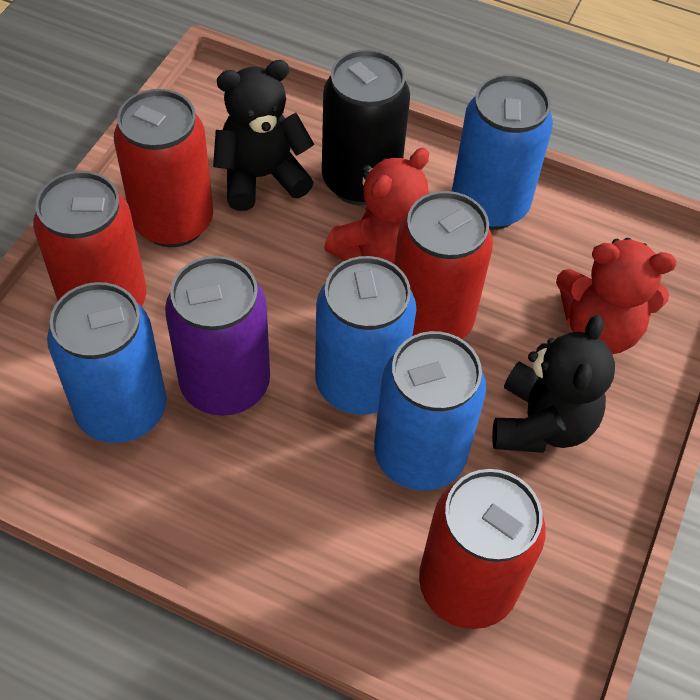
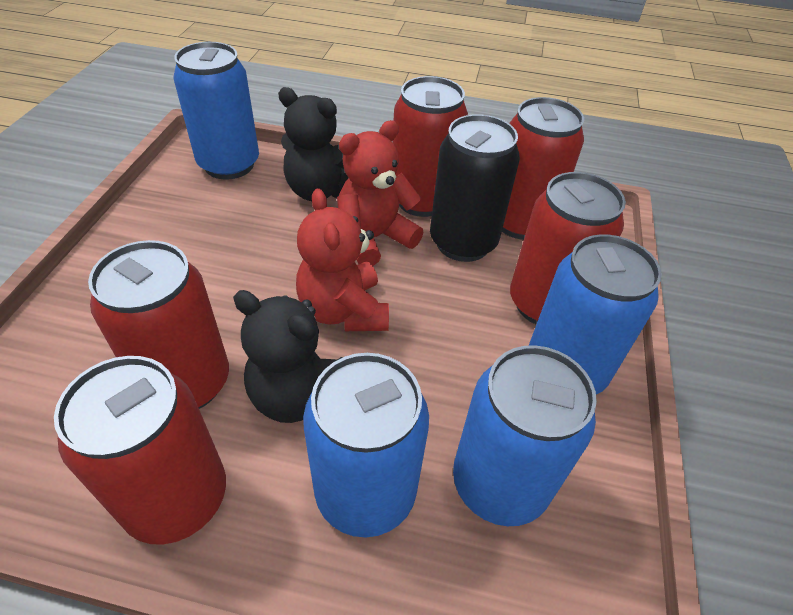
purple can: [165,256,270,416] = 1 -> none = 0
red can: [33,171,146,306] [114,89,213,247] [394,191,493,339] [419,469,546,629] = 4 -> [54,356,226,545] [88,240,229,409] [393,76,468,217] [502,97,584,240] [510,172,626,324] = 5

